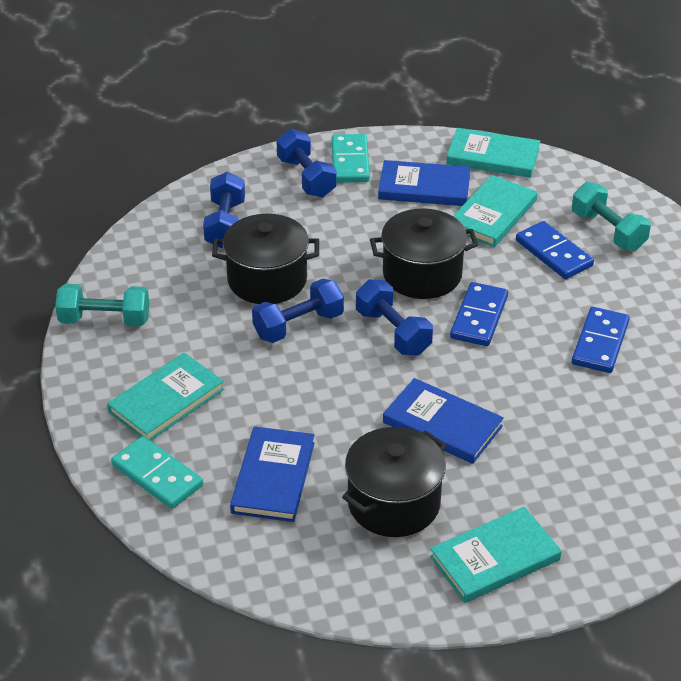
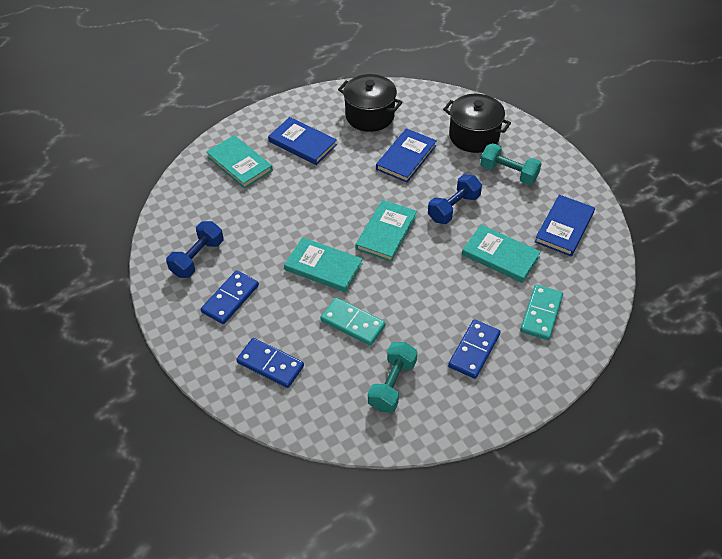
black pot: [212,214,319,304] [342,427,446,537] [370,208,478,299] = 3 -> [338,74,403,132] [443,94,511,153] = 2
blue dumbbell: [203,172,245,248] [252,279,344,343] [276,129,337,197] [356,279,433,355] = 4 -> [166,221,224,278] [428,174,482,224] = 2

